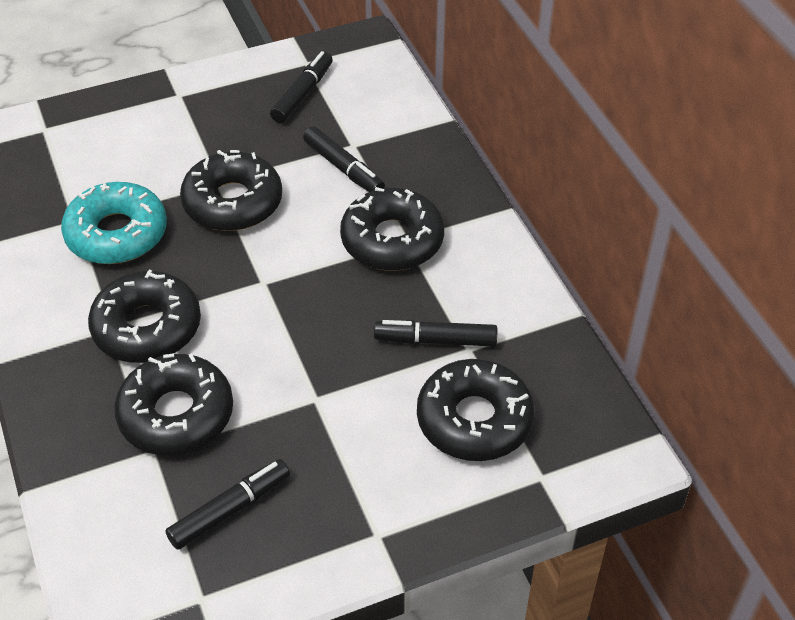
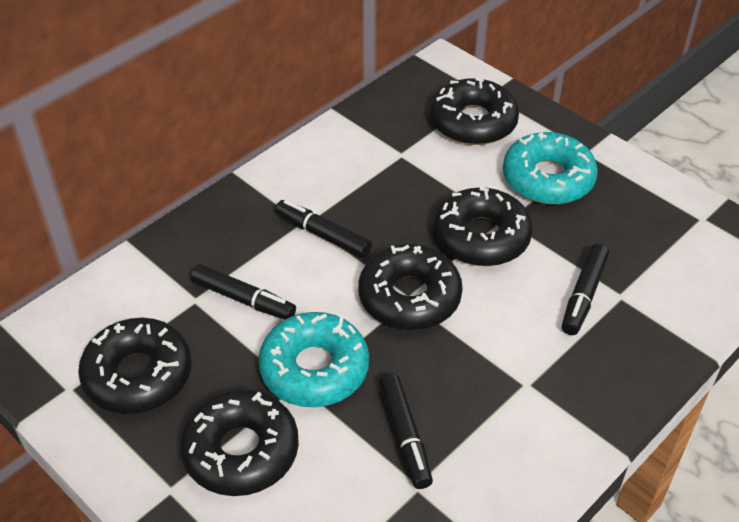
turquoise donut: [61,182,167,264] = 1 -> [258,312,369,407] [503,132,598,204] = 2

